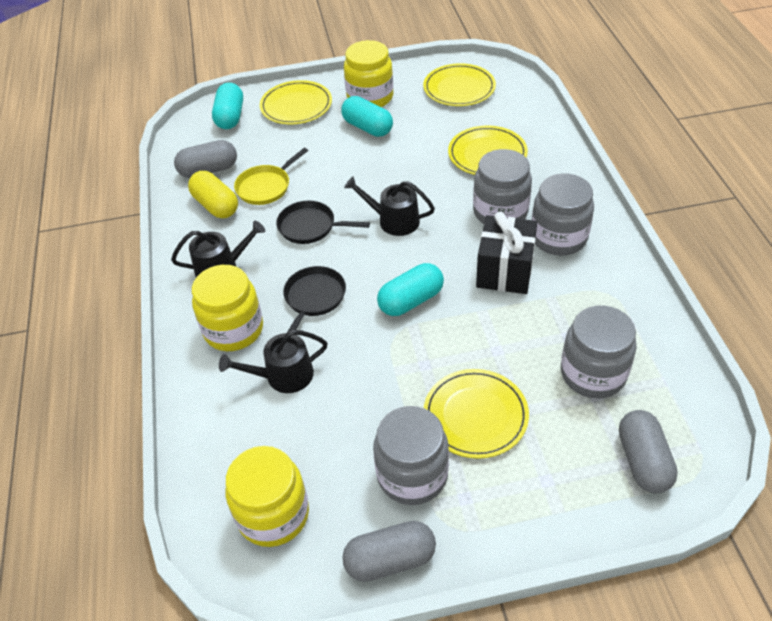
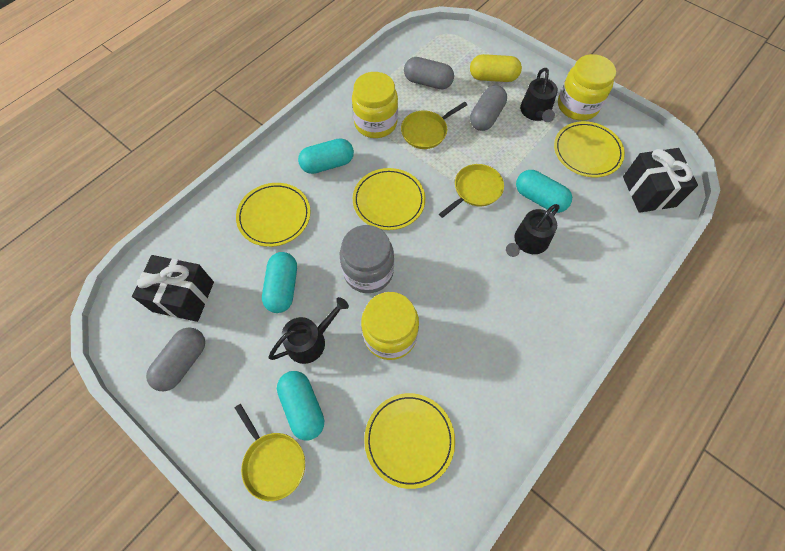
black gift: [476,212,537,294] = 1 -> [132,255,214,322] [623,148,698,213] = 2
black pan: [276,201,370,244] [283,266,346,333] = 2 -> none = 0
grey jar: [373,406,449,505] [473,149,532,224] [532,173,594,255] [561,305,637,398] = 4 -> [340,225,394,293] = 1
turquoise capsule: [212,83,243,129] [341,96,393,137] [377,263,444,316] = 3 -> [262,252,297,313] [277,371,324,440] [298,138,354,174] [516,170,572,213] = 4
yellow pan: [234,148,308,205] = 1 -> [235,404,305,501] [401,102,467,149] [439,164,504,218] = 3

